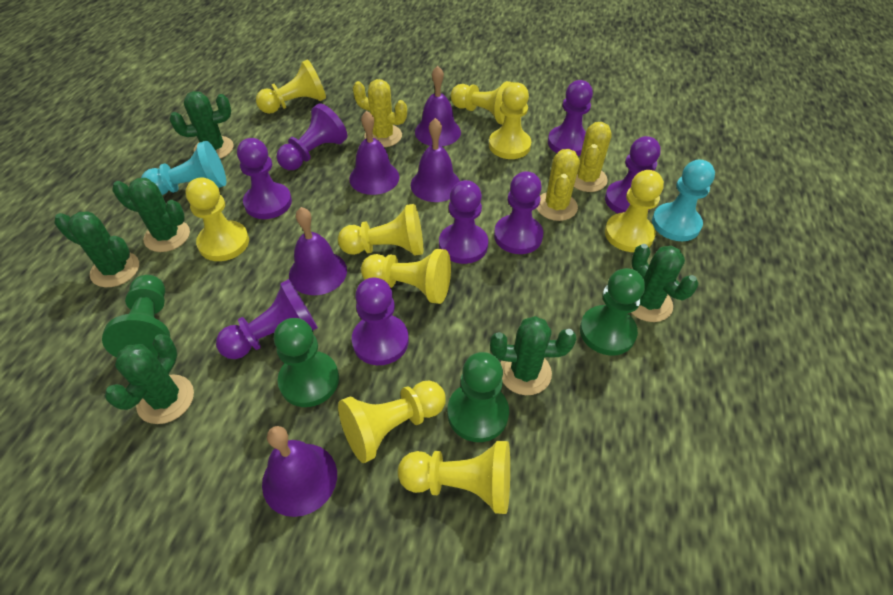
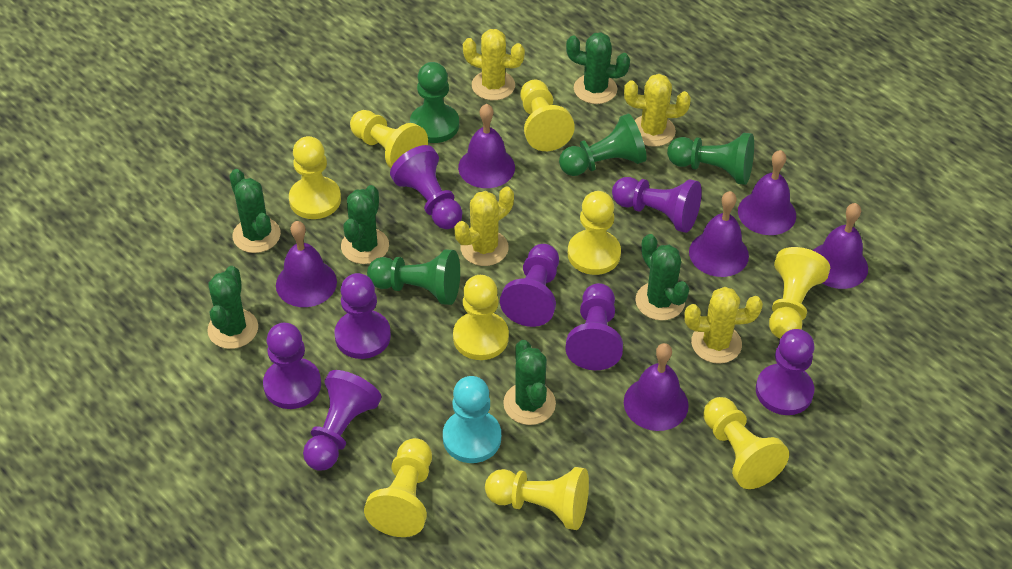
purple bell: [262,426,337,517] [289,207,347,295] [349,111,399,195] [411,118,460,202] [415,66,461,146] = 5 -> [276,221,337,307] [458,104,515,188] [624,343,689,431] [689,191,749,277] [738,150,796,235] [813,203,868,289] = 6
turquoise pawn: [141,141,226,195] [652,160,715,241] = 2 -> [443,376,501,463] = 1
yellow cactus: [353,79,407,147] [537,149,580,221] [574,122,612,192] = 3 -> [454,186,514,266] [463,29,525,100] [624,74,691,147] [684,287,763,364] = 4

